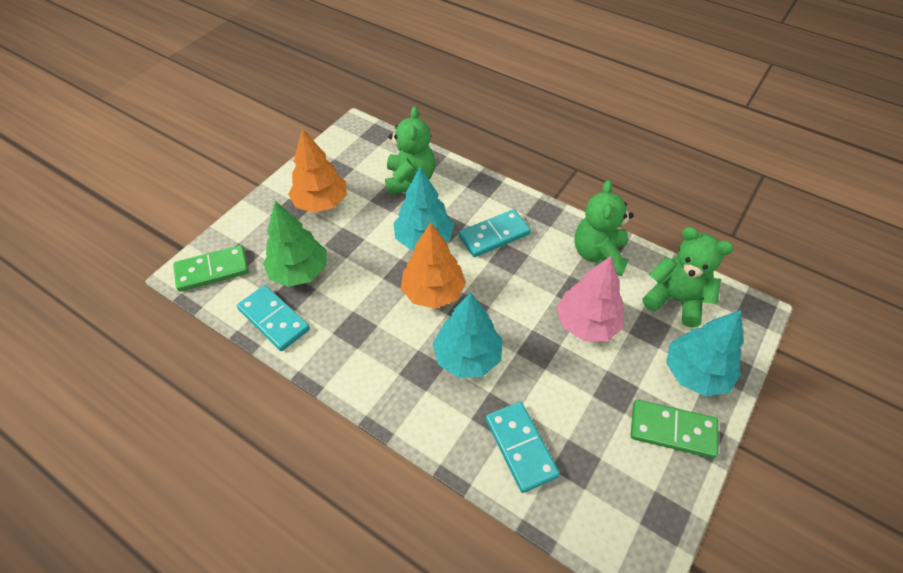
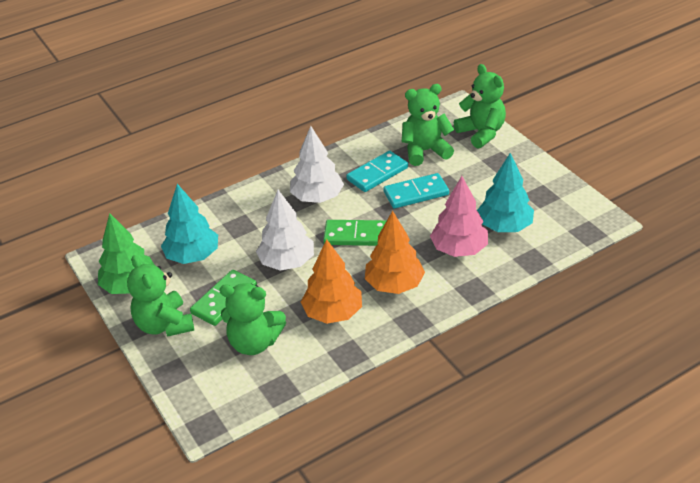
green teddy bear: [385,107,435,195] [574,180,634,276] [643,227,734,327] = 3 -> [127,255,194,337] [219,283,286,355] [402,84,454,166] [454,64,506,149] = 4
turquoise domino: [237,285,310,351] [459,209,531,257] [486,402,560,493] = 3 -> [346,151,408,192] [383,173,449,209] = 2
turquoise tree: [393,167,454,250] [432,292,503,378] [666,310,743,397] = 3 -> [161,184,218,264] [477,153,534,232] = 2
white tree: none = 0 -> [256,190,314,271] [290,126,344,203] = 2

